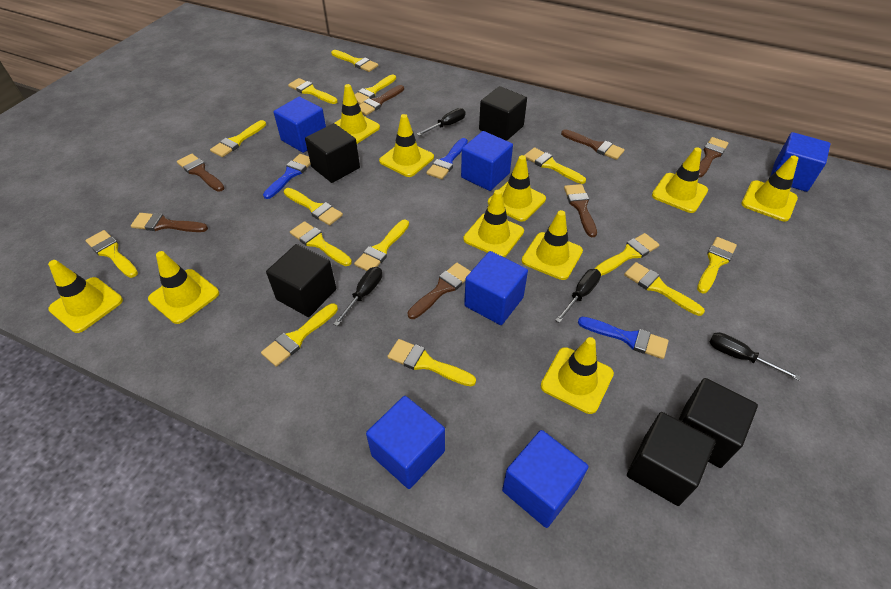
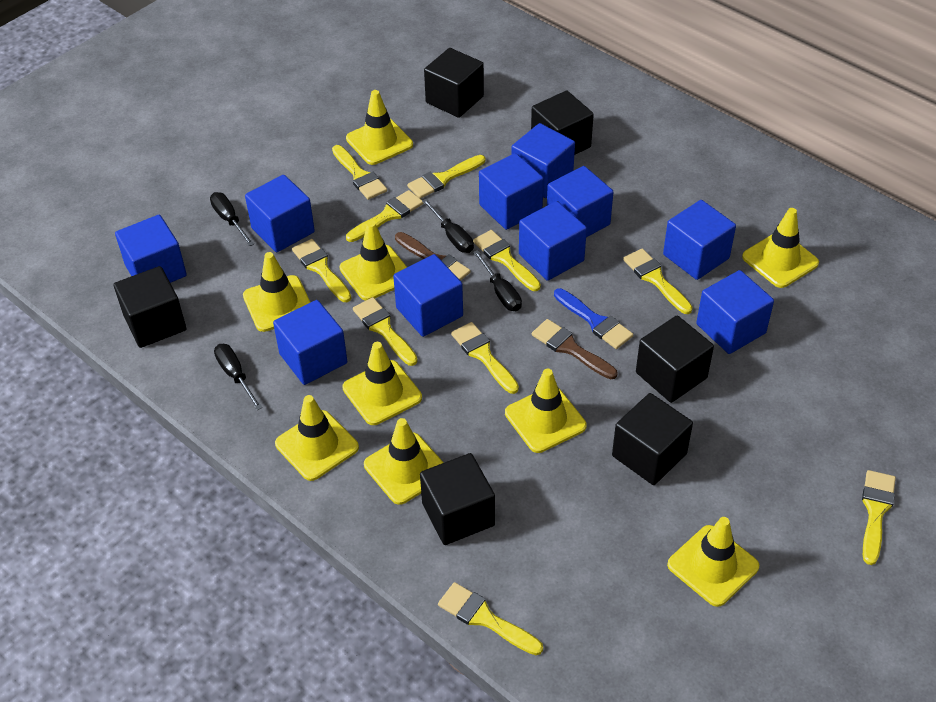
black cube: [266,244,336,317] [305,123,360,183] [479,86,527,141] [627,412,716,506] [678,378,758,468] = 5 -> [113,266,186,348] [420,453,495,545] [424,48,484,118] [531,91,594,155] [612,393,693,485] [636,315,714,403] = 6
blue brush: [263,154,311,199] [426,138,468,179] [578,317,669,359] = 3 -> [554,288,633,349] = 1
blue cube: [274,97,326,153] [366,396,445,489] [461,131,513,191] [464,251,528,325] [502,430,588,528] [770,132,831,192] = 6 -> [115,215,187,283] [245,175,315,252] [273,300,347,385] [393,254,463,337] [479,153,544,230] [511,123,575,198] [519,201,587,281] [547,166,613,237] [663,200,736,280] [696,270,774,354] = 10
brown brush: [131,213,208,232] [177,154,224,192] [359,85,404,115] [407,263,471,319] [561,129,625,160] [564,184,597,237] [699,137,728,177] = 7 -> [395,232,471,281] [532,319,617,379] = 2
yellow brush: [85,230,138,278] [210,120,266,157] [261,303,338,367] [284,188,343,225] [288,78,338,104] [290,221,352,266] [331,50,379,72] [354,219,409,271] [355,74,396,104] [387,339,476,386] [524,147,586,184] [595,233,660,276] [624,262,705,316] [697,237,737,294] = 14 -> [292,239,351,302] [332,145,387,200] [346,190,423,242] [353,297,418,366] [407,155,485,199] [438,582,543,655] [451,322,519,394] [473,230,541,291] [623,248,693,314] [862,470,896,565] = 10
yellow traffic cone: [48,260,123,333] [148,251,219,324] [335,84,380,144] [379,114,434,177] [464,190,524,257] [488,155,546,222] [522,210,583,280] [541,337,614,414] [652,147,708,213] [741,155,798,221] = 10 -> [243,252,311,332] [275,395,359,481] [340,221,407,301] [342,342,422,425] [346,90,413,165] [364,418,444,505] [505,369,587,453] [667,517,759,607] [742,208,819,288] = 9

